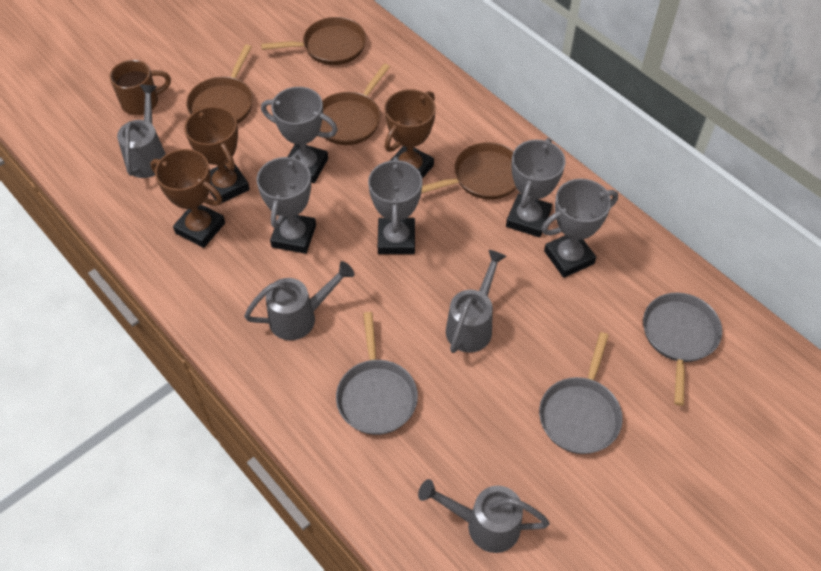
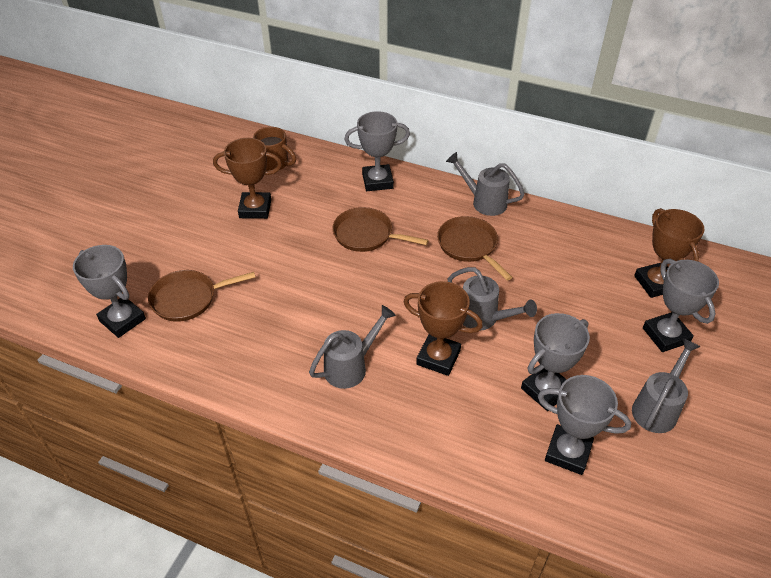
brown pan: [186,45,253,124] [261,17,366,65] [319,64,390,145] [421,142,516,200] = 4 -> [148,270,256,322] [333,207,429,252] [437,216,513,281] = 3
grey pan: [336,312,418,435] [539,332,623,454] [643,293,722,406] = 3 -> none = 0

